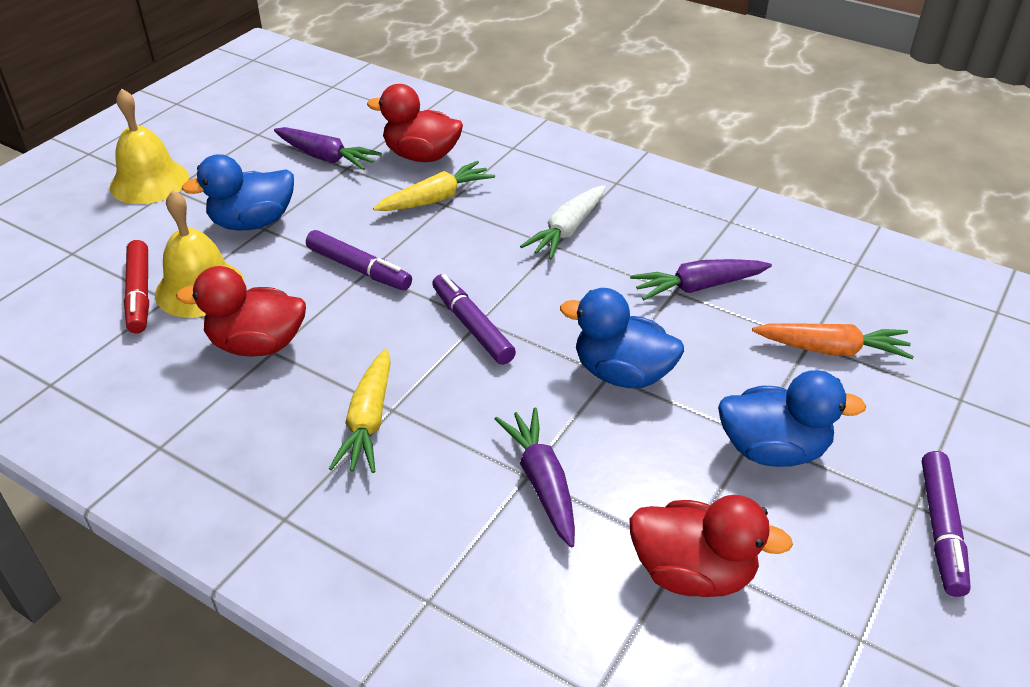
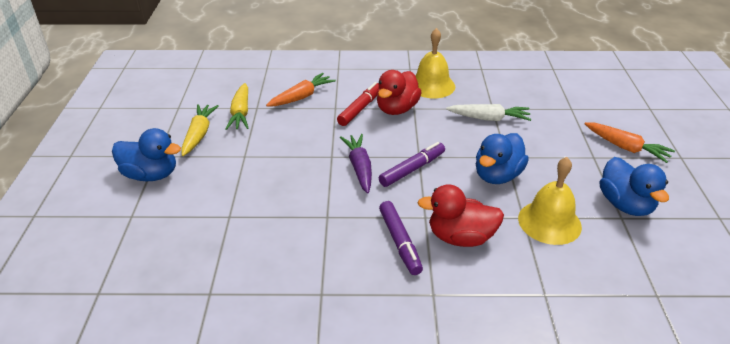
orange carrot: [752,323,914,359] = 1 -> [266,73,336,107] [584,122,675,163] = 2
purple carrot: [274,127,382,170] [495,407,575,547] [630,259,772,300] = 3 -> [340,134,372,194] = 1
purple marker: [306,230,412,290] [432,274,516,365] [922,451,971,597] = 3 -> [379,142,445,187] [379,201,423,275] = 2
red duck: [176,266,306,357] [367,84,463,162] [629,495,793,597] = 3 -> [377,70,422,115] [417,184,504,247] = 2

